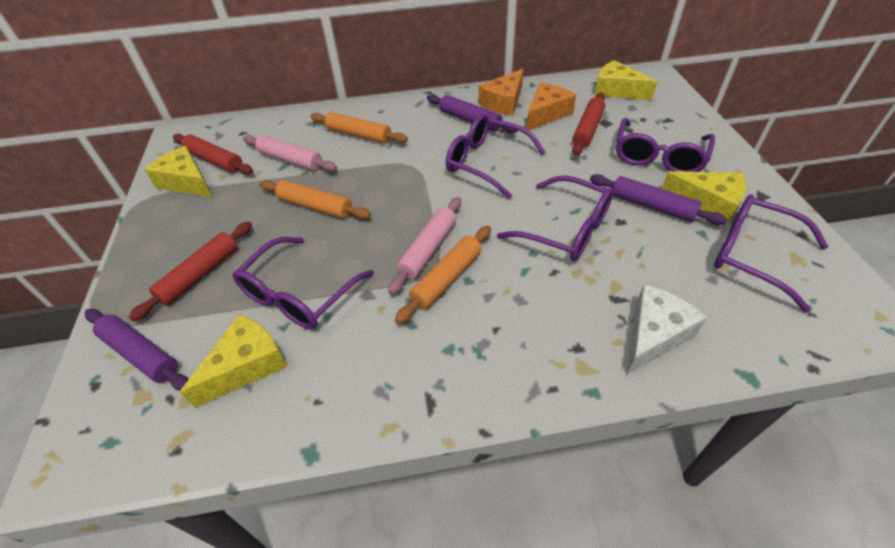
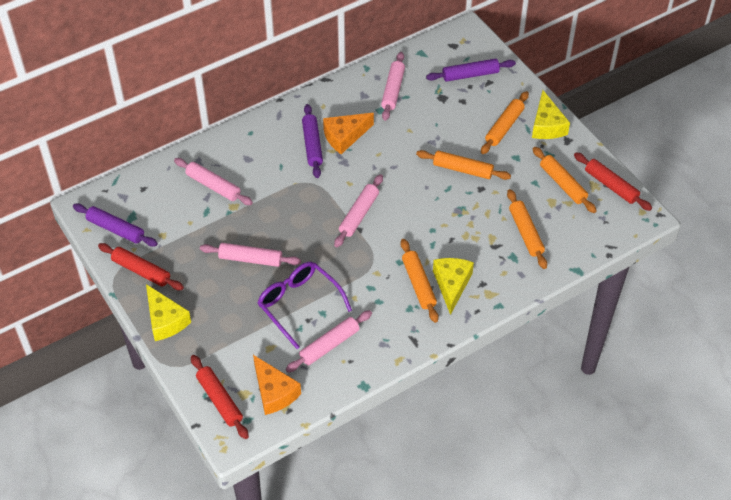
orange rolling pin: [260,180,371,219] [310,112,408,143] [395,226,491,324] = 3 -> [400,239,439,323] [416,150,511,180] [481,91,529,154] [507,189,547,269] [533,147,597,213] = 5
pink rolling pin: [243,135,337,172] [388,197,461,295] = 2 -> [174,158,253,205] [200,243,301,267] [286,310,372,372] [334,174,383,247] [381,52,405,121] = 5
purple glasses: [233,237,374,329] [446,114,546,199] [497,175,613,261] [616,118,715,172] [714,194,829,313] = 5 -> [258,262,352,349] = 1
white cheese: [627,285,707,374] = 1 -> none = 0
yellow cheese: [144,146,212,197] [180,314,288,408] [594,60,658,100] [662,171,746,225] = 4 -> [146,284,191,341] [433,258,474,315] [532,90,570,139] = 3

